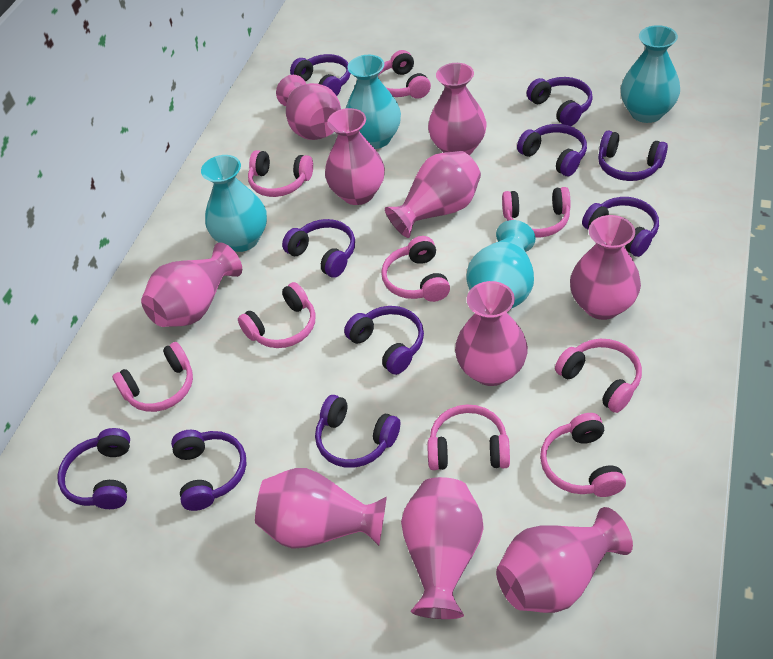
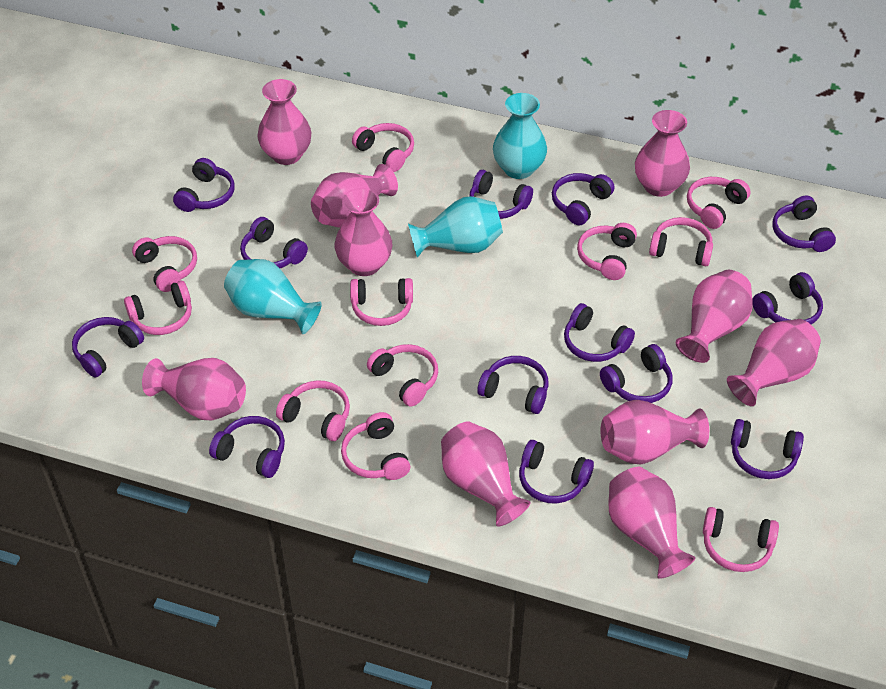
pink headphones: [112,342,193,412] [238,282,315,348] [248,150,313,197] [378,50,431,99] [381,236,450,302] [428,405,510,470] [502,187,571,238] [540,413,626,497] [555,339,642,413] = 9 -> [124,281,192,335] [132,236,197,292] [276,380,350,441] [341,412,410,480] [350,278,413,326] [352,123,414,172] [367,344,438,407] [577,223,637,280] [649,217,713,266] [687,177,751,229] [703,507,779,572] = 11
purple headphones: [57,428,130,509] [171,430,247,511] [282,219,355,278] [290,54,351,96] [315,395,400,468] [344,306,424,375] [517,124,587,176] [526,77,593,126] [582,197,659,257] [598,130,668,181] = 10 -> [72,317,144,378] [173,158,235,212] [209,416,285,478] [240,217,308,268] [469,170,533,219] [477,356,549,414] [519,440,594,503] [552,173,615,225] [564,303,635,362] [600,344,673,403] [731,419,804,479] [752,272,823,324] [773,195,836,252] = 13
turquoise vase: [201,155,267,252] [346,55,401,149] [466,220,535,308] [621,25,680,123] = 4 -> [224,259,322,334] [408,196,503,258] [493,93,547,179] = 3

